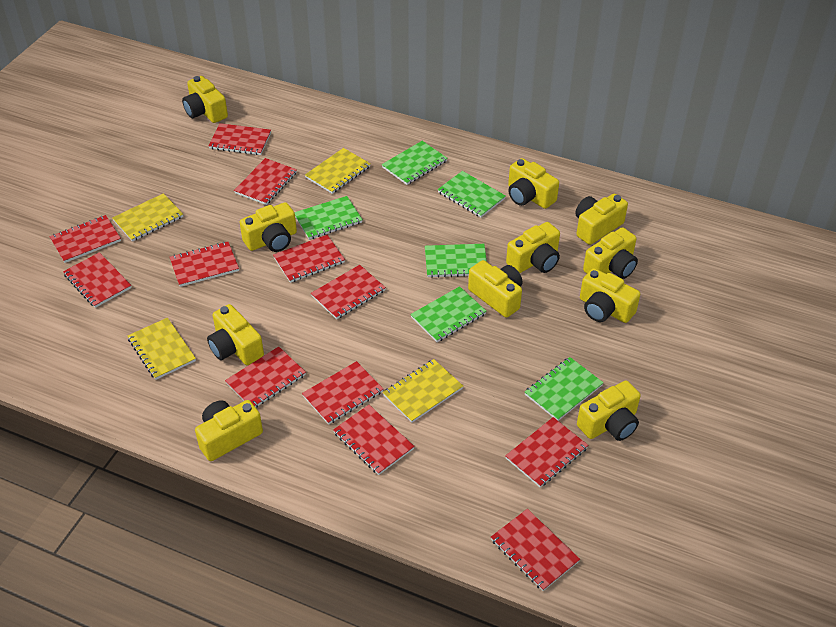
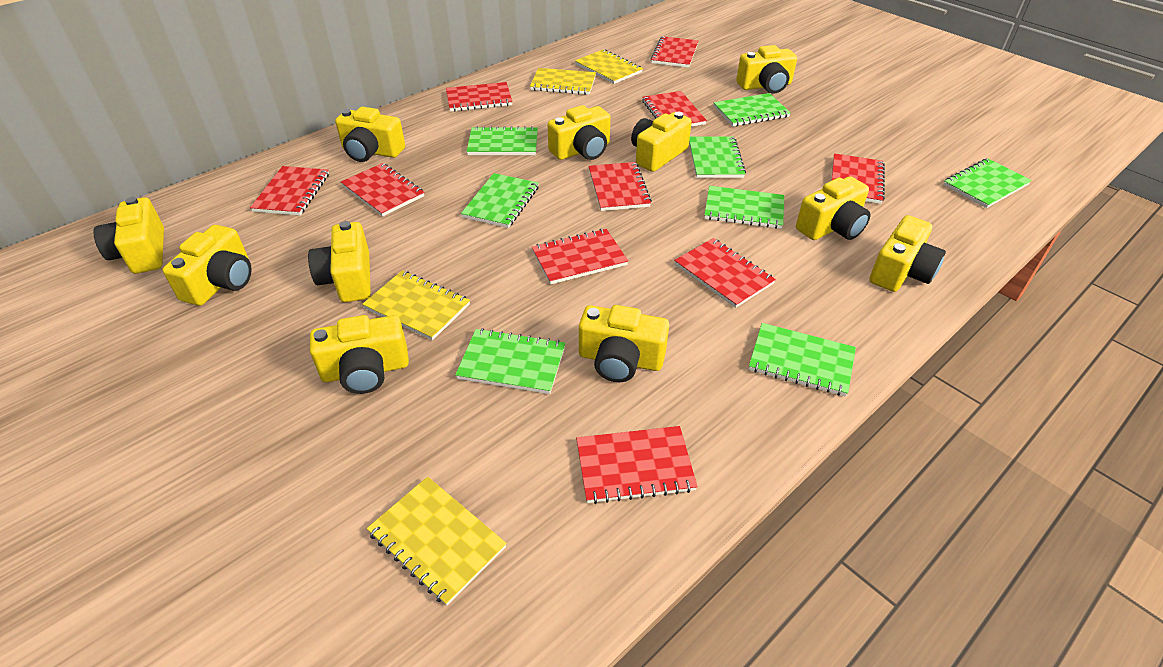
green notebook: [294,196,363,240] [382,141,447,185] [410,286,486,342] [425,244,487,278] [437,171,506,217] [525,357,604,421] = 6 -> [455,328,566,394] [461,173,539,228] [467,126,538,155] [689,136,746,178] [704,186,784,229] [714,93,791,126] [749,323,856,397] [943,158,1032,208] = 8
red notebook: [50,215,121,263] [63,252,131,308] [170,242,239,287] [208,123,271,155] [225,346,306,408] [234,158,297,205] [273,235,345,283] [302,361,383,425] [311,265,386,319] [333,405,415,475] [491,509,580,591] [505,417,588,487] = 12 -> [250,166,329,216] [341,163,424,217] [446,82,512,111] [532,229,628,285] [576,426,698,504] [589,162,652,211] [642,91,707,127] [650,36,699,68] [674,238,776,308] [831,153,885,204] = 10

